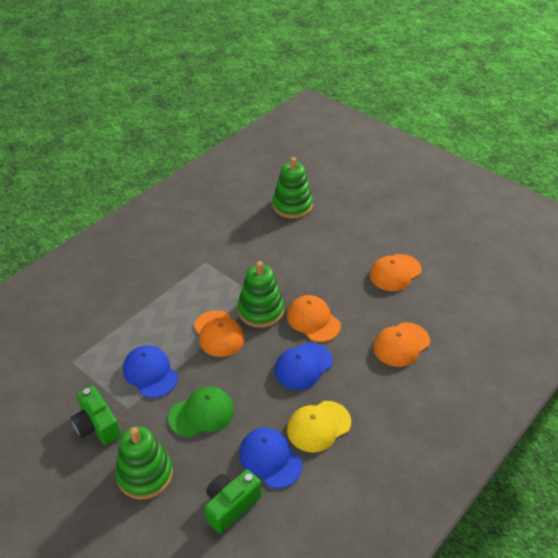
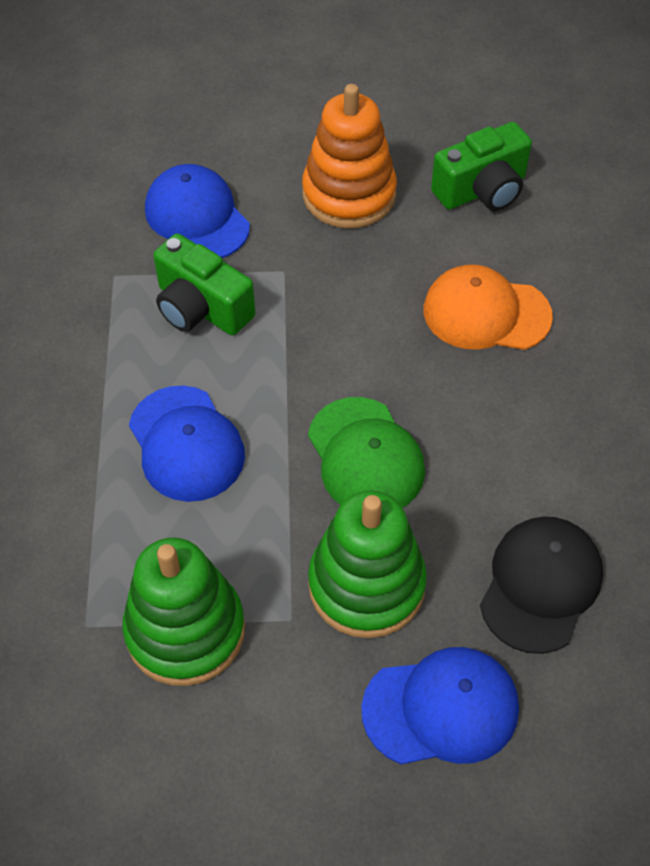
black cap: none = 0 -> [480,516,603,654] = 1
green stacking toy: [115,426,173,499] [238,261,284,328] [272,157,313,219] = 3 -> [122,537,245,686] [308,490,427,638] = 2
orange cap: [194,310,245,357] [287,295,341,342] [370,254,422,291] [373,322,430,367] = 4 -> [424,264,553,350] = 1
orange stacking toy: none = 0 -> [302,84,397,228] = 1
yellow cap: [287,401,351,452] = 1 -> none = 0

